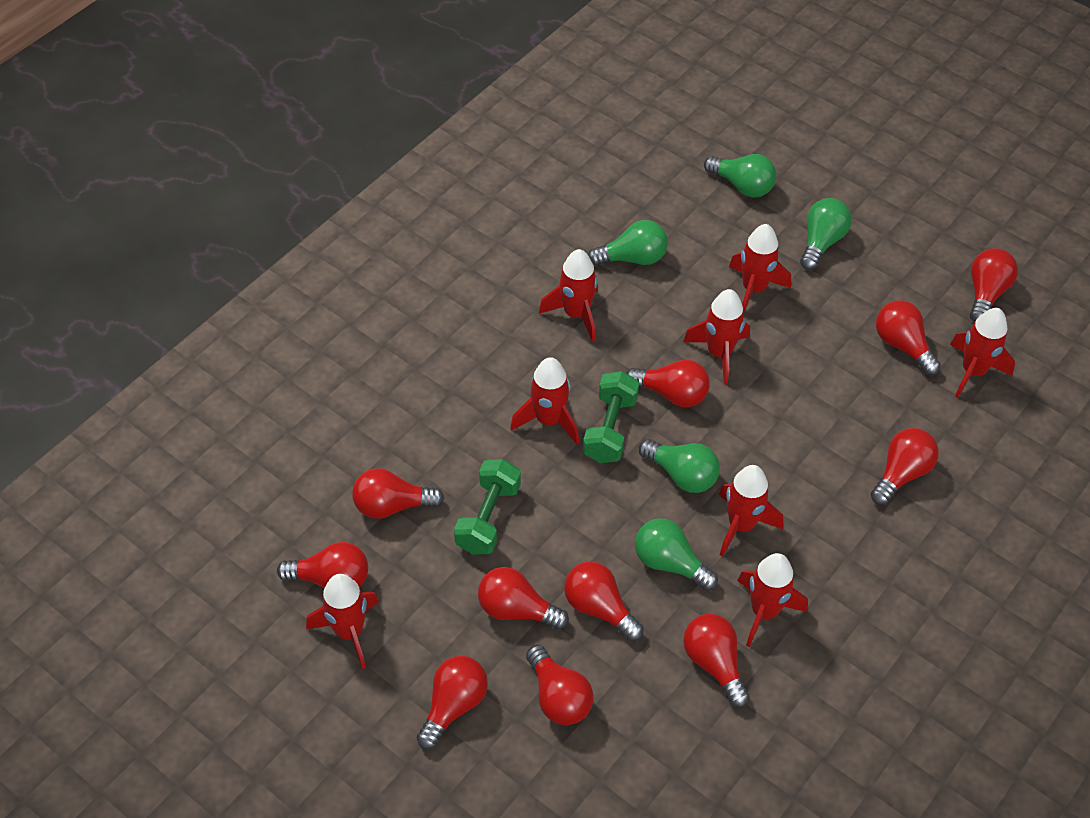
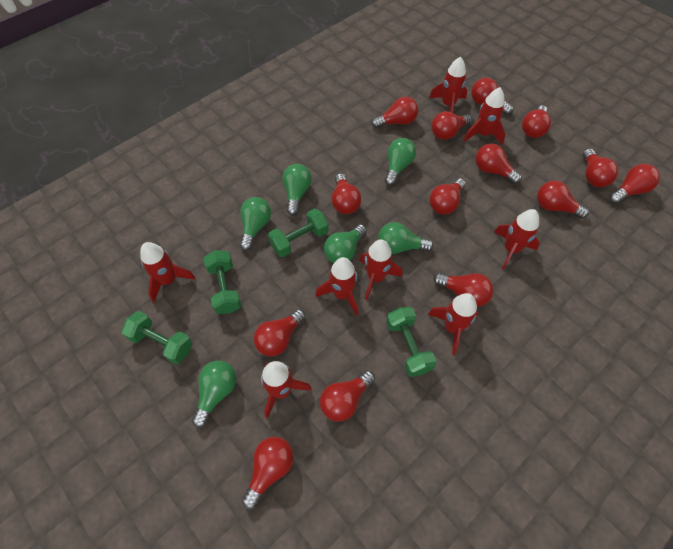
green dumbbell: [454,459,521,554] [583,371,639,463] = 2 -> [121,311,193,364] [204,250,241,314] [268,209,329,257] [386,307,437,377] = 4
green light bulb: [588,220,668,266] [635,518,718,591] [639,439,720,493] [704,154,776,198] [800,198,852,270] = 5 -> [192,361,236,428] [240,197,271,251] [282,164,312,216] [324,224,367,263] [378,222,434,254] [385,138,416,186] = 6
red light bulb: [277,542,368,588] [352,468,445,519] [417,656,488,749] [478,567,569,630] [526,645,594,725] [564,561,644,641] [626,359,710,407] [683,614,750,707] [871,428,939,505] [876,300,941,375] [970,248,1018,322] = 11 -> [242,437,294,510] [254,309,306,356] [320,370,375,422] [332,173,362,214] [371,97,418,128] [429,178,466,215] [431,111,472,140] [434,272,494,307] [471,78,514,115] [476,144,522,184] [522,105,551,138] [537,181,589,219] [583,148,618,187] [609,164,660,204] = 14

